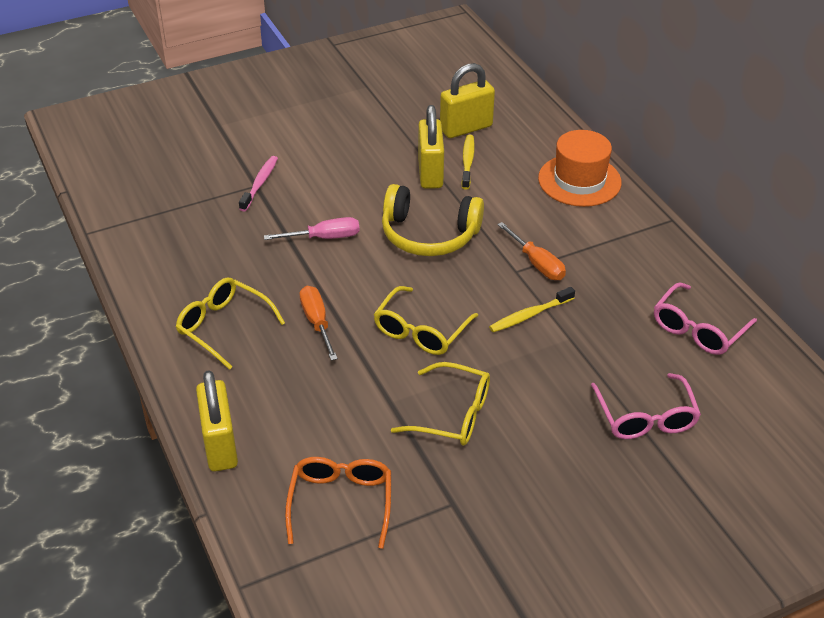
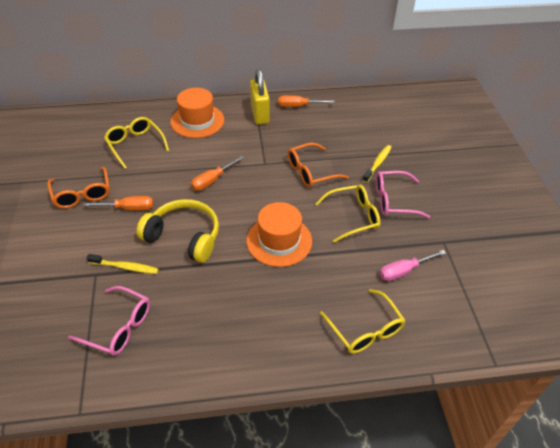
orange glasses: [285,457,391,549] = 1 -> [47,167,110,208] [288,143,349,188] = 2
orange hat: [538,130,622,207] = 1 -> [170,88,224,138] [246,202,312,267] = 2
orange screwdriver: [300,286,338,361] [497,222,566,280] = 2 -> [83,196,153,211] [191,156,244,191] [278,95,335,107] = 3
pink toothbrush: [239,156,278,211] = 1 -> none = 0
yellow padlock: [196,370,238,472] [418,105,444,189] [440,63,495,138] = 3 -> [250,69,270,125] = 1

